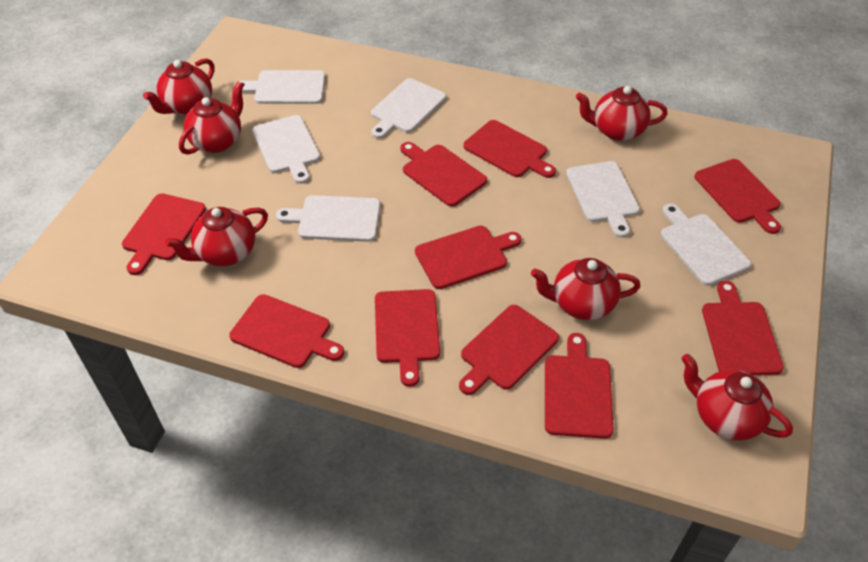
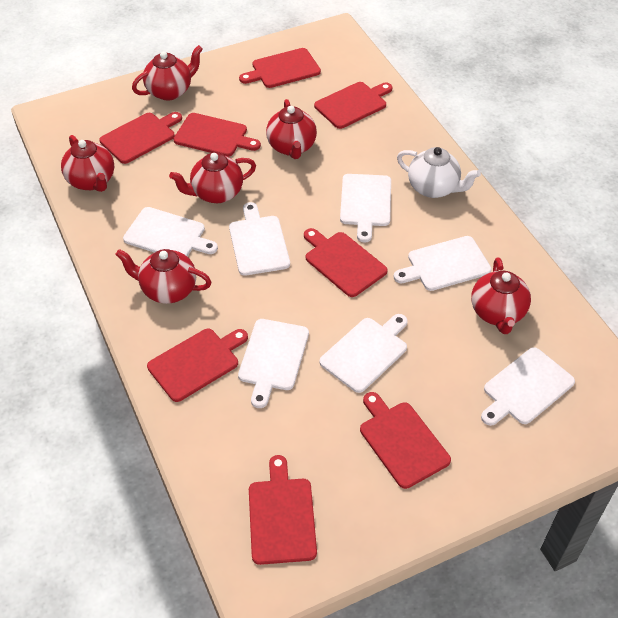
red cutting board: [122,193,206,275] [229,294,344,368] [375,289,440,387] [400,142,487,207] [415,226,522,289] [459,305,559,395] [463,120,556,178] [545,333,614,439] [694,159,781,234] [702,281,784,375] = 10 -> [99,112,182,164] [147,329,248,402] [173,113,261,157] [239,48,321,88] [249,455,317,565] [304,228,388,297] [314,82,393,129] [360,392,451,489] = 8
white cutting board: [234,70,325,104] [252,115,320,184] [276,195,381,242] [371,78,446,139] [566,161,640,238] [661,204,751,286] = 6 -> [123,207,218,257] [229,202,290,276] [238,319,309,408] [320,314,408,393] [340,174,391,243] [394,236,492,291] [481,347,575,426] = 7
white teapot: none = 0 -> [397,147,481,198] = 1

